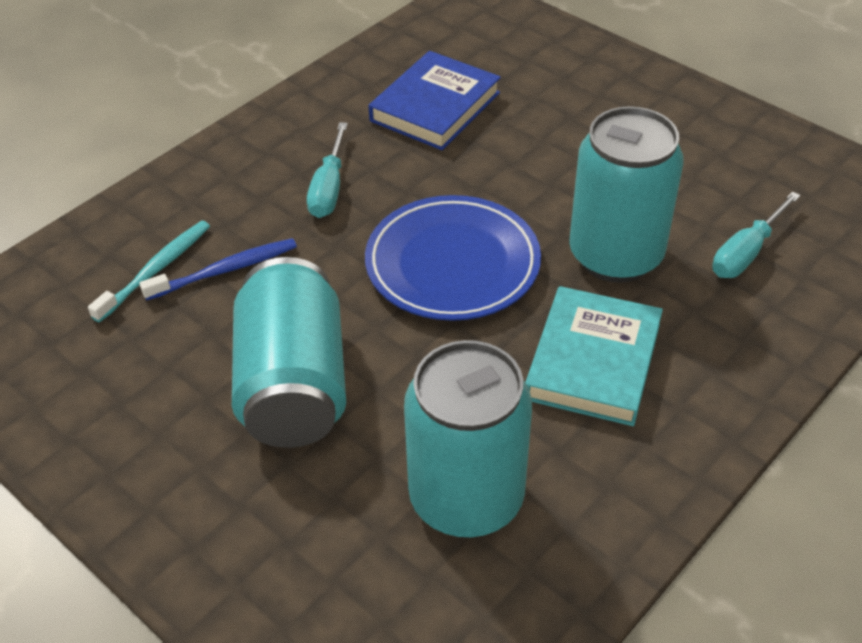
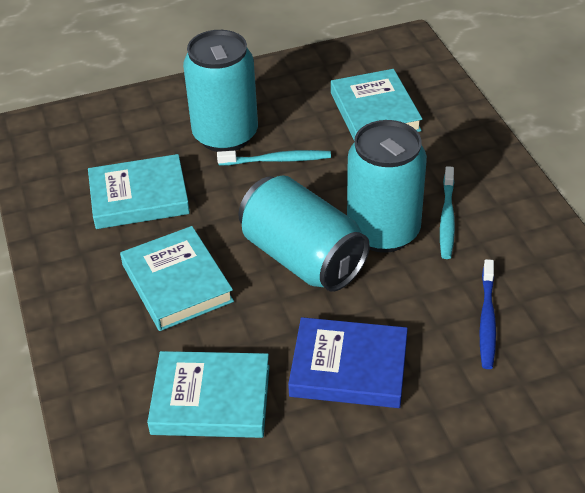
blue plate: [365,195,541,321] = 1 -> none = 0
turquoise book: [525,286,663,426] = 1 -> [88,154,190,229] [120,226,234,331] [147,351,270,438] [331,69,422,140] = 4
turquoise screwdriver: [307,122,348,218] [712,191,801,278] = 2 -> none = 0
turquoise toothbrush: [88,221,210,323] = 1 -> [217,150,331,165] [440,166,455,259] = 2

